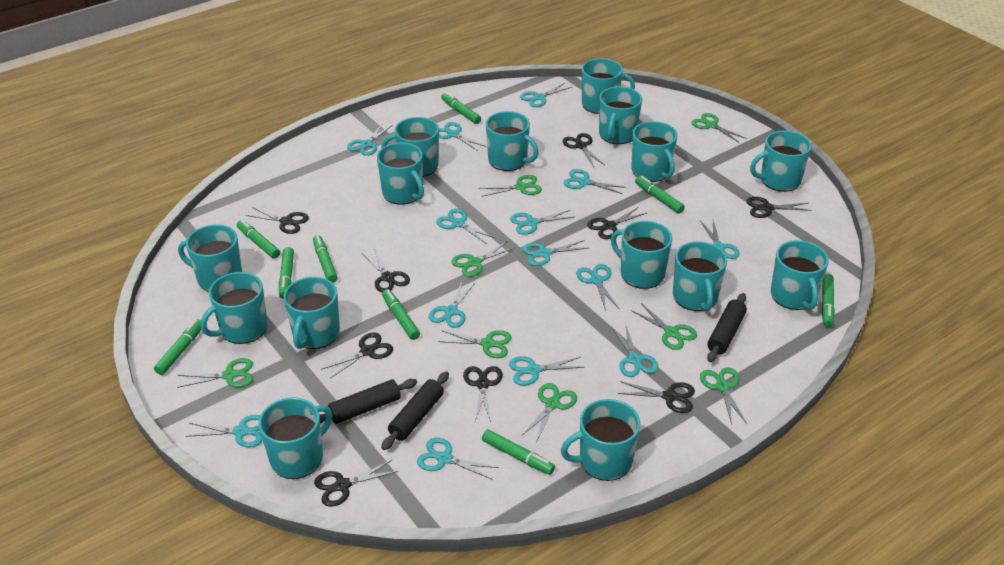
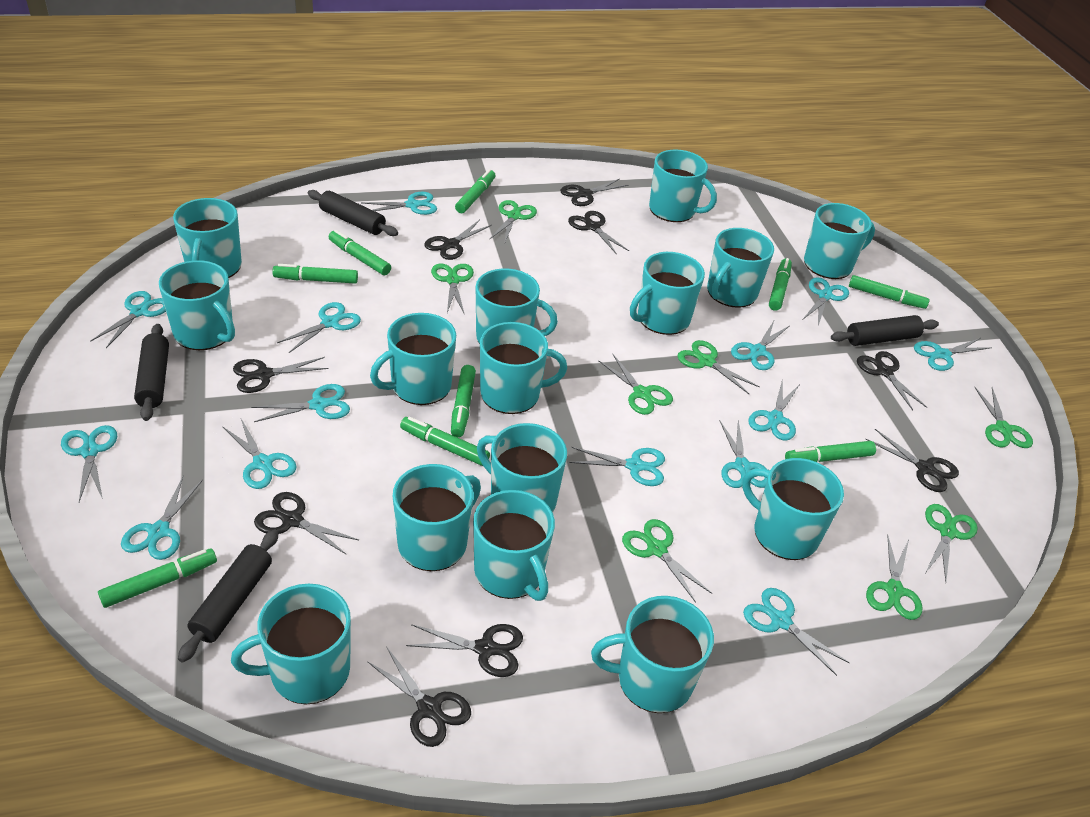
black rolling pin: [319,379,417,424] [381,371,449,450] [707,293,747,362] = 3 -> [134,324,169,421] [178,529,279,663] [308,190,398,236] [831,315,939,346] = 4

